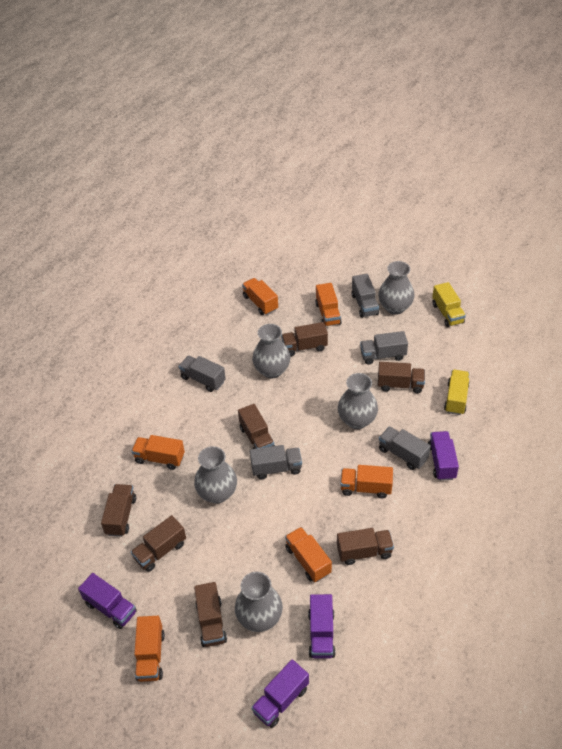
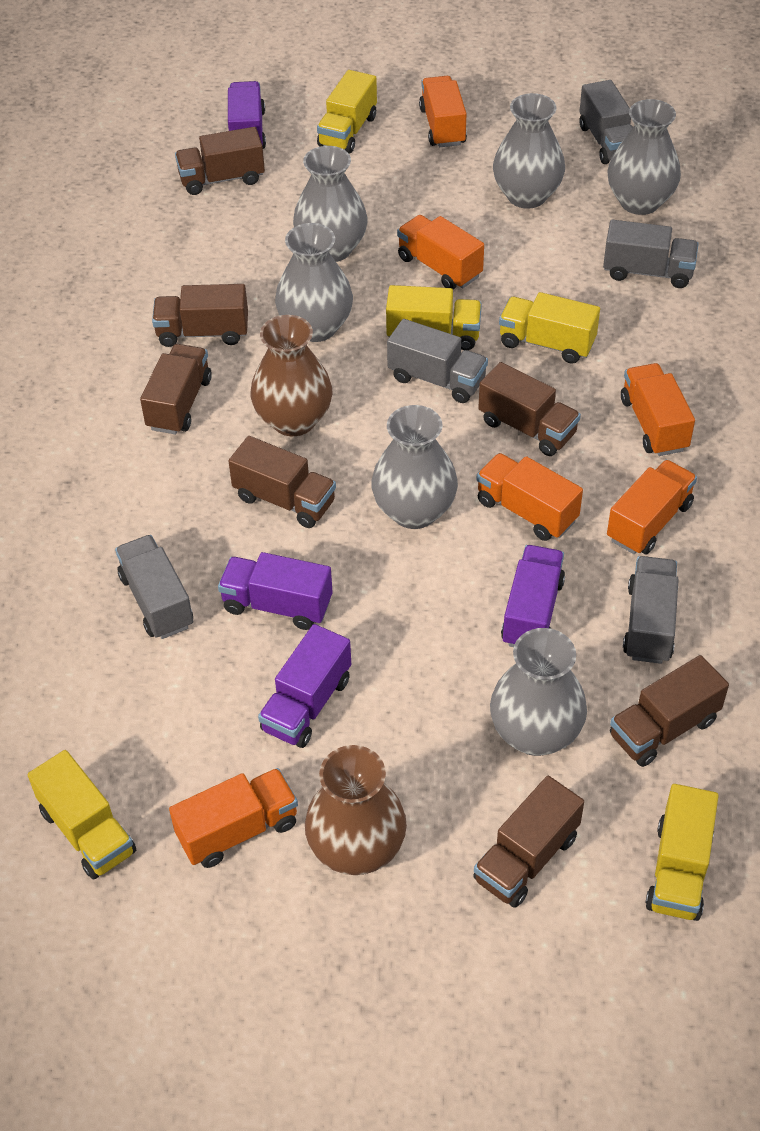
brown vase: none = 0 -> [250,315,332,436] [305,745,407,875] = 2
grey vase: [194,446,237,503] [235,572,283,632] [252,324,290,378] [338,373,378,429] [378,261,414,315] = 5 -> [275,223,353,342] [293,146,367,262] [371,405,458,529] [490,628,587,756] [493,93,565,209] [607,99,681,215] = 6
yellow truck: [432,282,466,327] [444,370,470,415] = 2 -> [28,750,136,879] [317,70,377,153] [386,285,482,350] [499,292,600,364] [645,784,718,921] = 5

